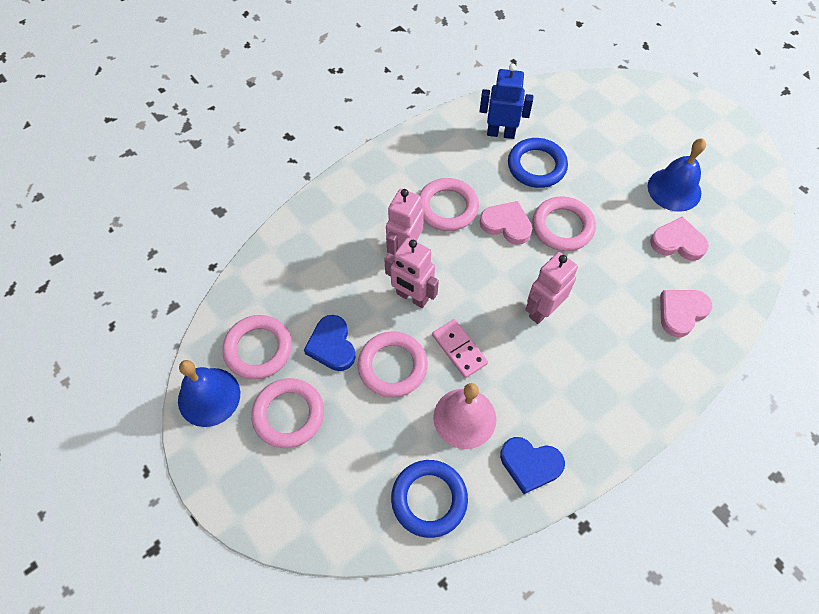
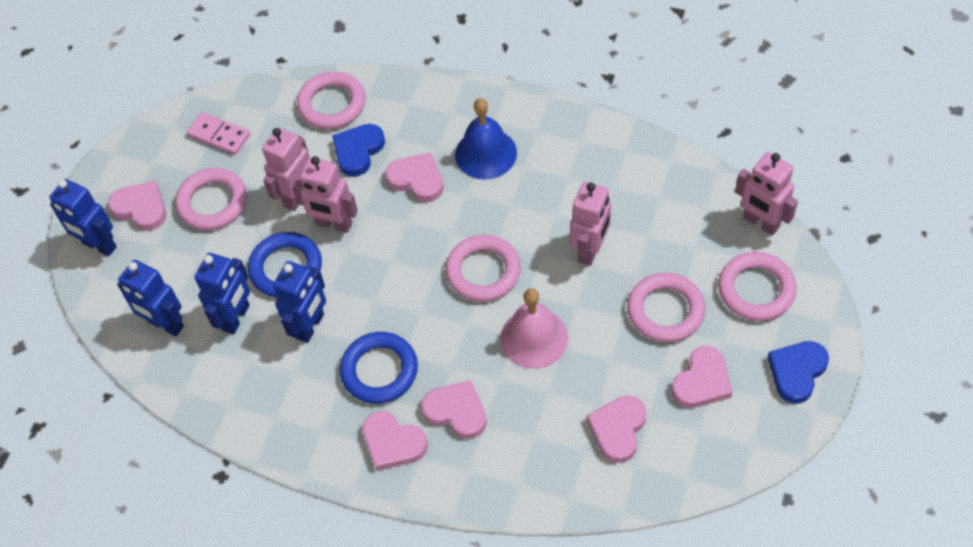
blue bell: [178,360,240,427] [648,139,706,212] = 2 -> [455,98,517,180] = 1
blue robot: [479,64,534,139] = 1 -> [49,179,117,256] [117,260,184,336] [194,253,250,334] [273,261,326,343] = 4
pink heart: [480,201,533,245] [650,216,709,261] [660,290,712,337] = 3 -> [108,181,166,231] [362,411,428,471] [385,152,444,202] [421,380,487,439] [587,395,647,463] [672,346,732,408] = 6
pink robot: [384,238,439,308] [386,189,424,255] [525,252,578,324] = 3 -> [262,128,310,211] [292,156,358,233] [570,182,611,266] [735,152,798,236] = 4

